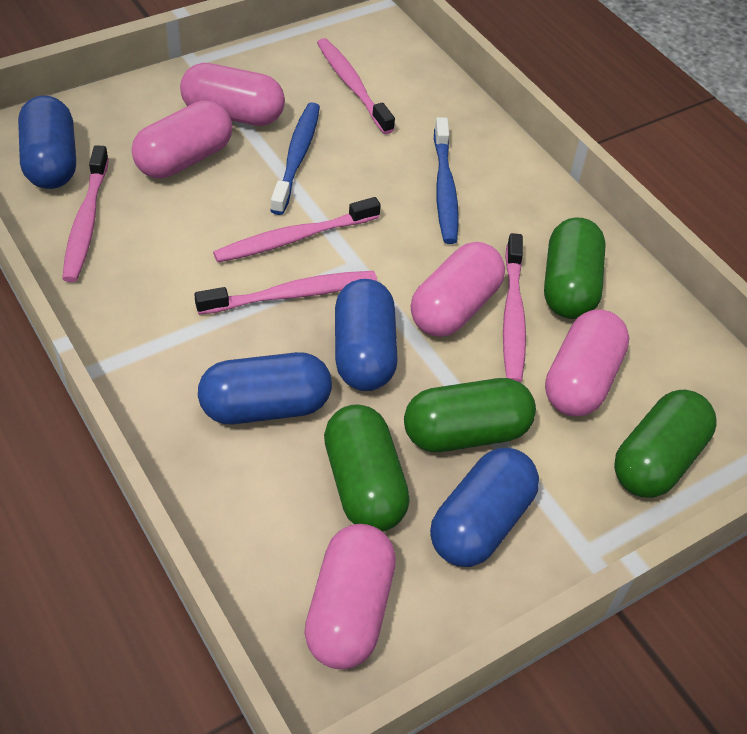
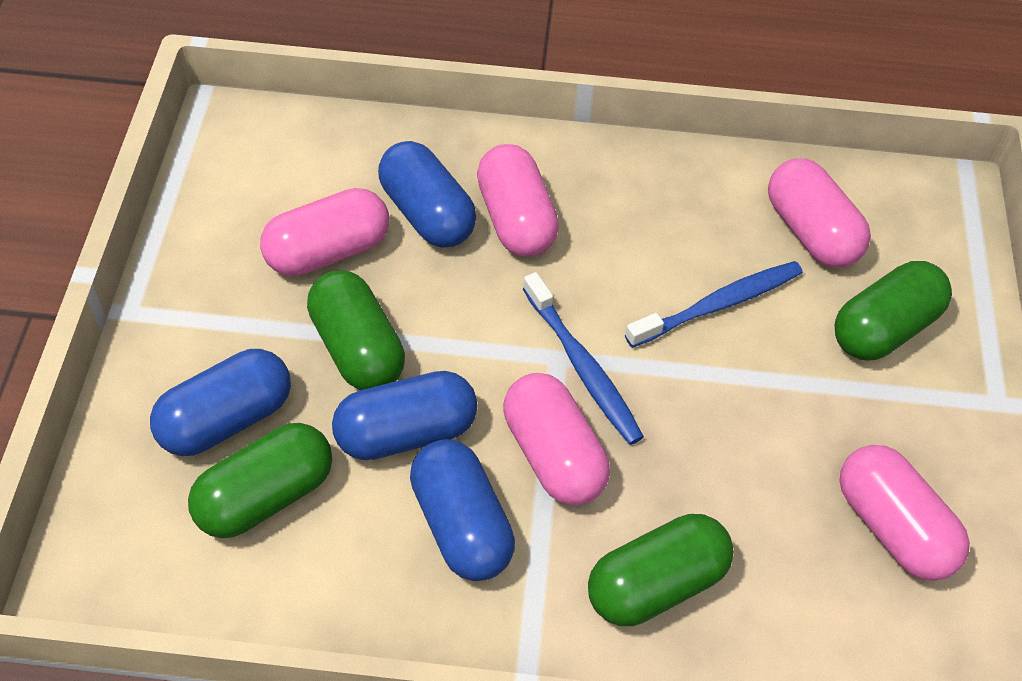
pink toothbrush: [62,145,109,282] [194,271,377,315] [213,197,381,262] [317,38,395,134] [503,233,526,382] = 5 -> none = 0

